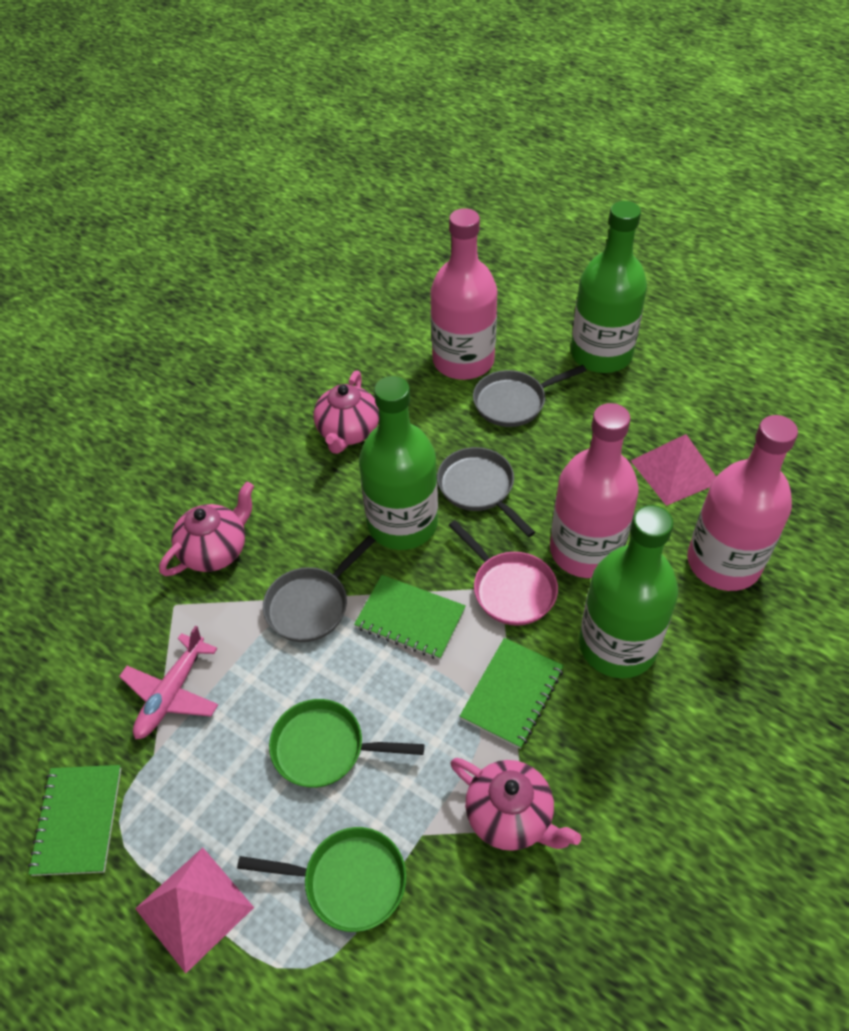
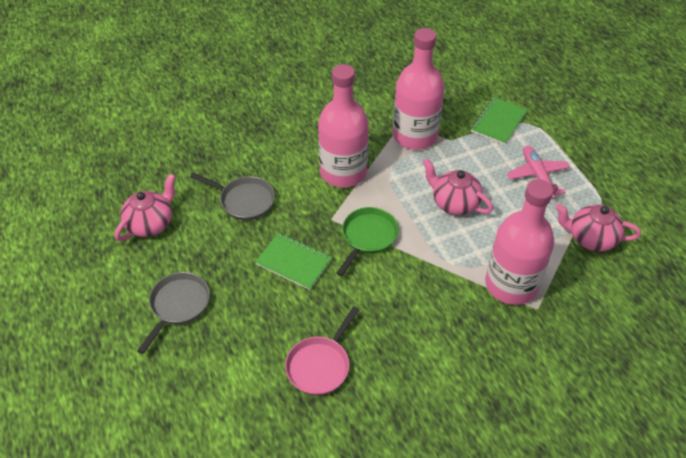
green bottle: [359,376,438,550] [571,201,647,373] [579,505,678,678] = 3 -> none = 0
green notebook: [28,765,121,876] [354,575,466,660] [460,638,564,749] = 3 -> [255,232,332,290] [471,97,527,145] = 2
green pan: [237,827,406,932] [269,699,424,788] = 2 -> [336,207,399,276] = 1
grey pan: [263,535,376,642] [437,447,535,537] [473,365,586,427] = 3 -> [137,272,210,354] [190,173,275,220] = 2
pink pyramid: [135,848,254,974] [631,434,716,506] = 2 -> none = 0

